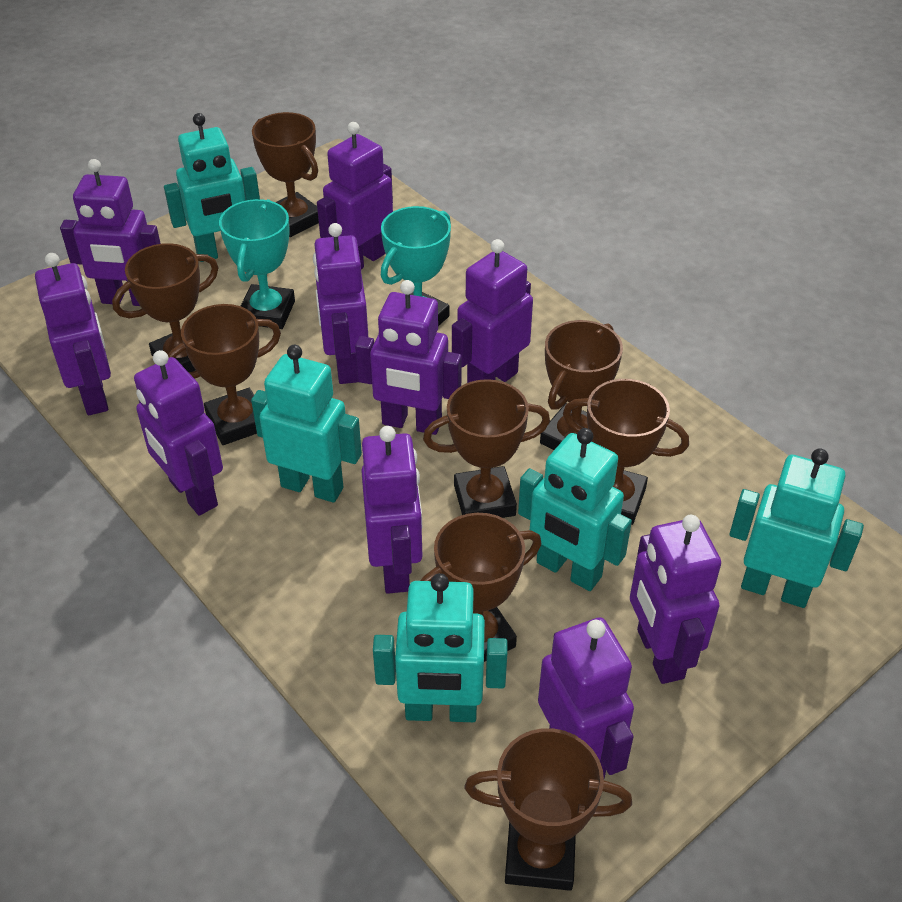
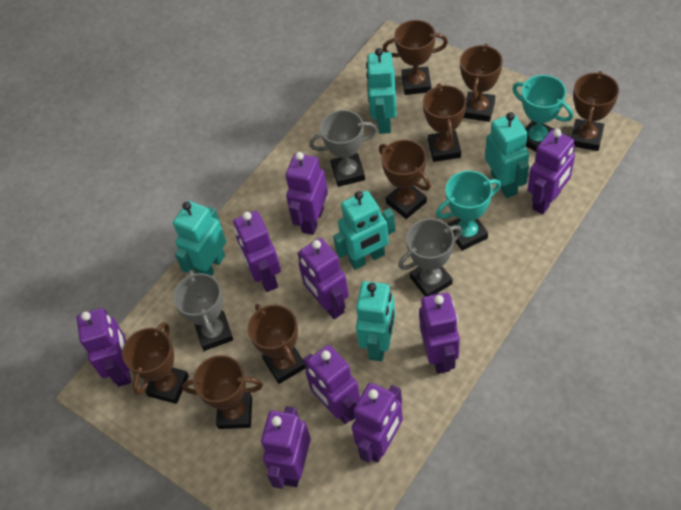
grey trophy: none = 0 -> [173,270,233,351] [309,110,377,187] [398,218,462,297] = 3
purple robot: [35,253,111,415] [60,159,161,306] [134,350,223,516] [313,223,368,384] [317,122,393,269] [355,280,462,435] [361,426,422,594] [452,239,533,383] [538,617,634,779] [630,515,721,684] = 10 -> [77,308,131,387] [233,210,281,292] [261,406,311,489] [285,152,328,235] [298,238,349,319] [303,345,360,424] [352,383,403,463] [419,293,460,374] [527,129,575,214] = 9

